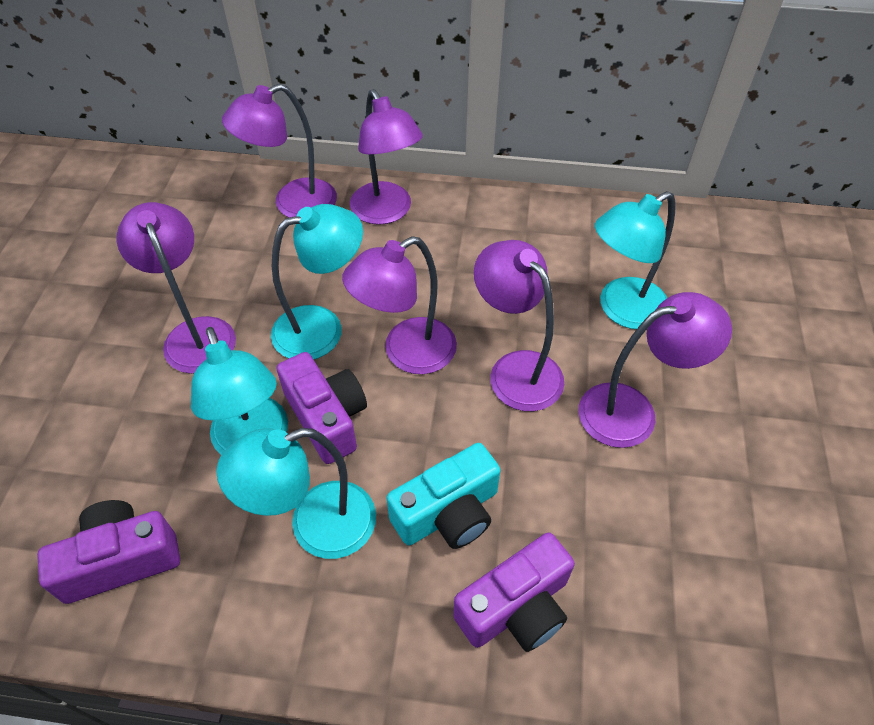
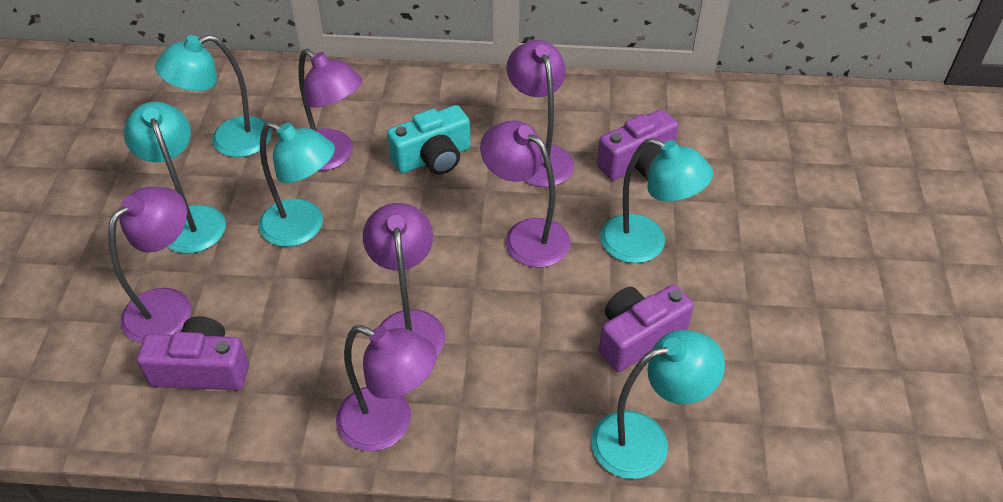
turquoise lamp: [191,327,288,455] [216,428,376,559] [271,204,363,360] [595,191,675,329] = 4 -> [124,102,226,254] [155,35,272,157] [259,121,335,247] [591,330,725,479] [600,138,713,263] = 5

